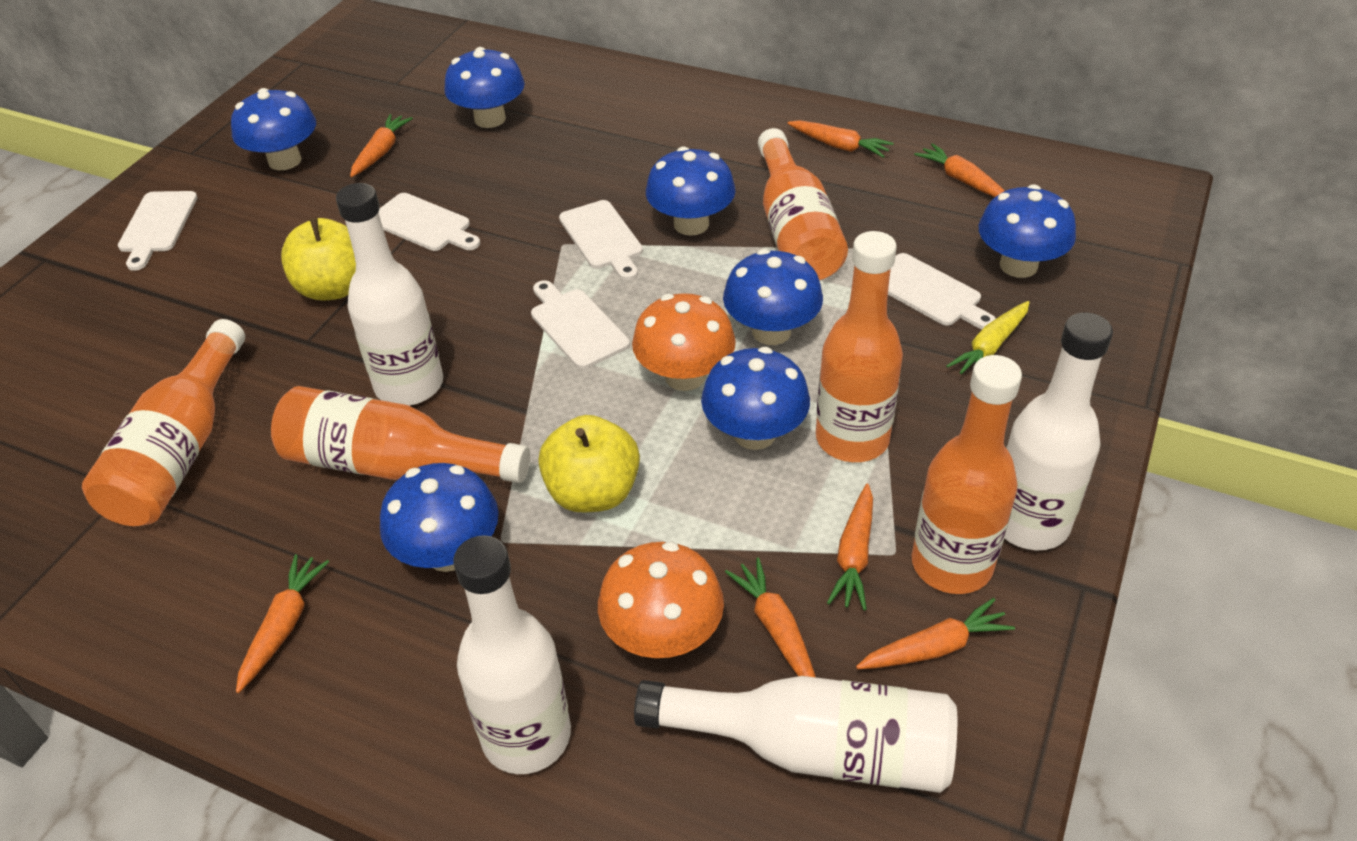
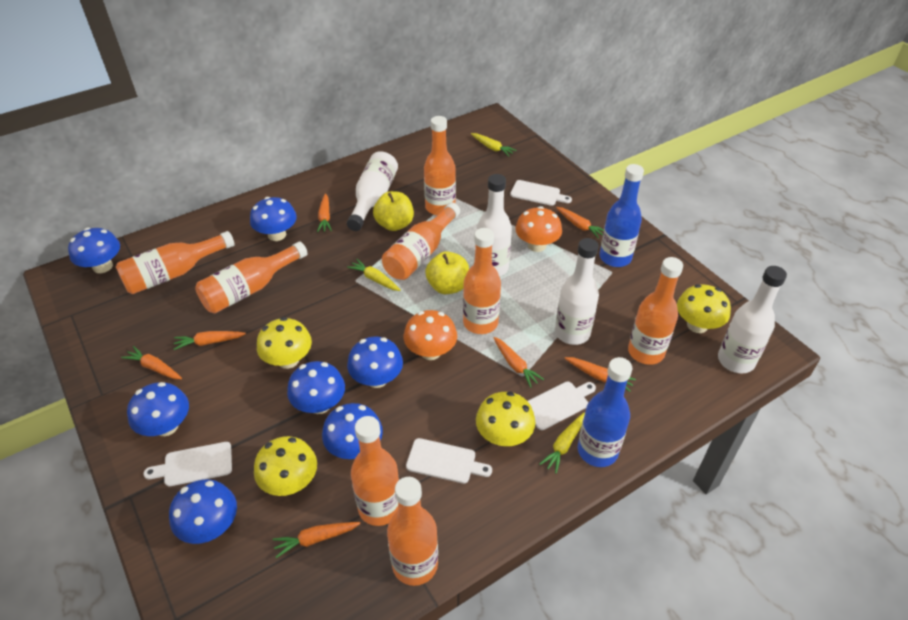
blue bottle: none = 0 -> [578,357,632,467] [599,164,644,267] = 2
orange bottle: [82,319,245,526] [271,386,530,483] [758,128,848,280] [816,231,903,462] [911,355,1022,594] = 5 -> [116,231,235,294] [195,241,308,313] [351,416,399,526] [382,202,460,280] [387,477,438,586] [424,116,456,215] [463,228,501,334] [628,257,683,365] = 8
white cutting board: [118,191,198,271] [379,193,480,251] [531,280,630,369] [559,200,643,280] [888,253,996,329] = 5 -> [143,442,232,486] [406,438,492,484] [510,180,572,206] [528,381,596,430] = 4
yellow carrot: [946,301,1030,374] = 1 -> [347,259,401,291] [471,133,517,156] [539,413,585,474] = 3
yellow mushroom: none = 0 -> [254,436,317,496] [257,317,312,369] [476,392,535,446] [677,284,731,333] = 4

